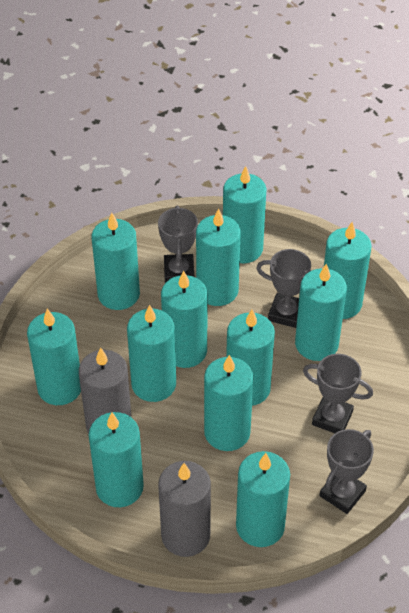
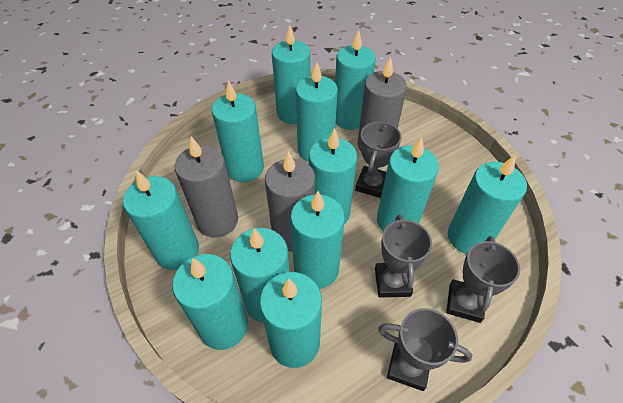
grey candle: [79,347,132,434] [158,461,211,557] = 2 -> [175,137,238,238] [265,151,315,252] [357,57,407,151] = 3

